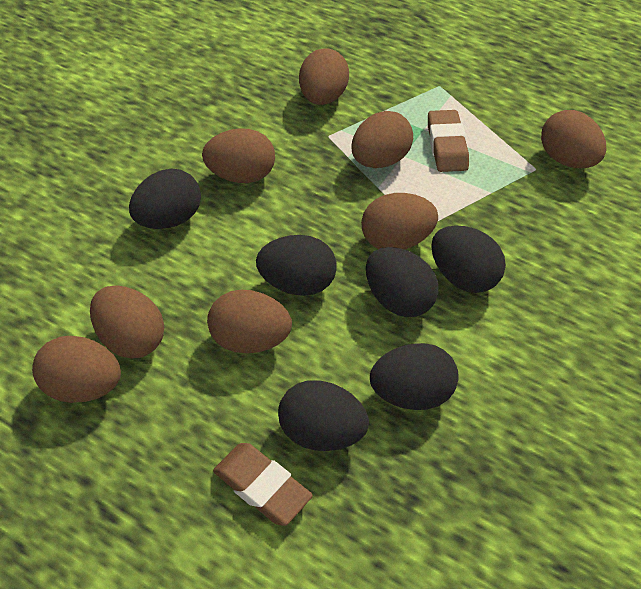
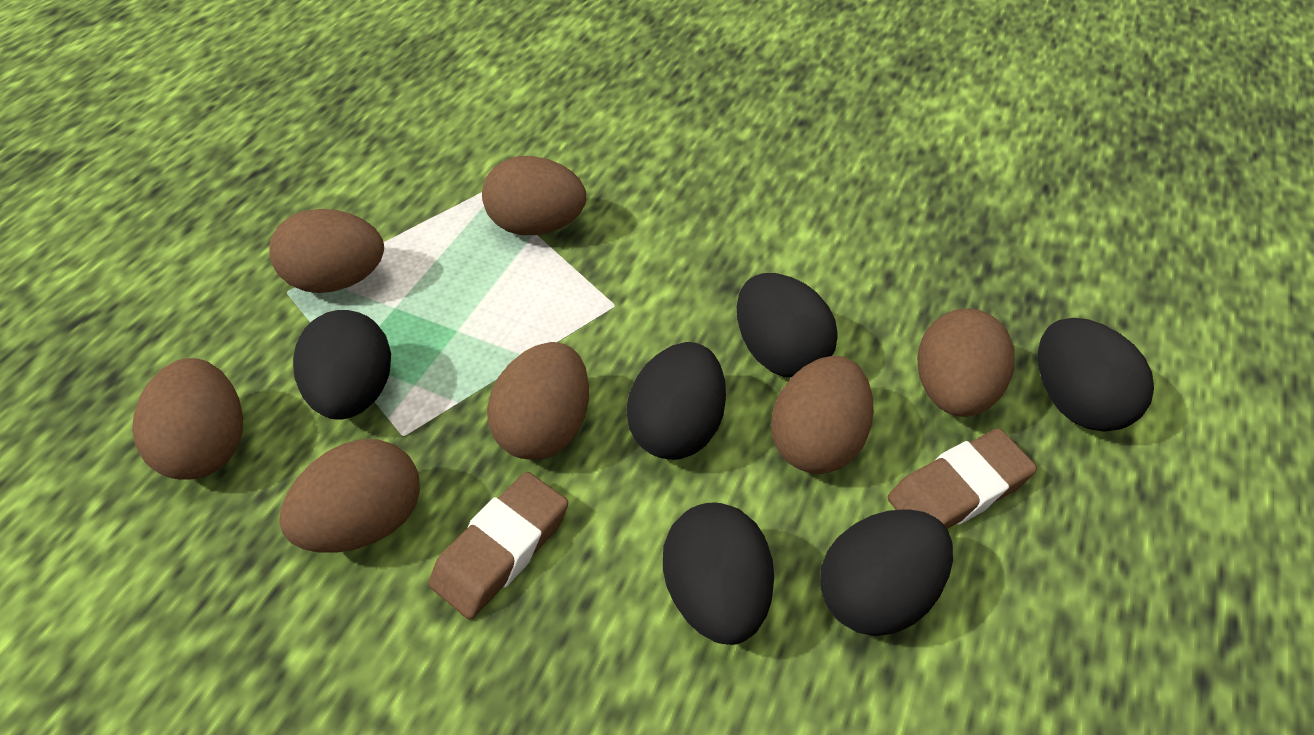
brown egg: [32,336,121,403] [90,285,164,359] [202,128,275,183] [207,290,292,353] [299,49,349,105] [352,111,413,168] [361,193,438,250] [541,110,606,168] = 8 -> [132,358,243,480] [270,209,384,293] [279,439,420,553] [482,156,586,235] [487,342,589,460] [771,356,874,474] [917,308,1015,417] = 7

